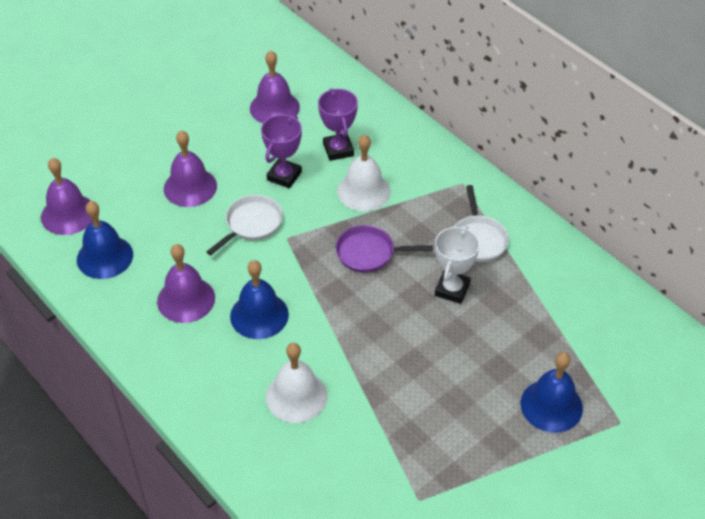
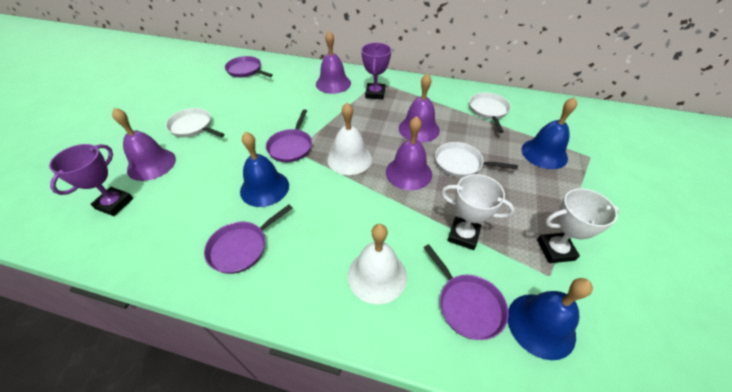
purple pan: [336,225,433,273] = 1 -> [204,204,292,274] [225,56,273,77] [266,109,312,162] [424,244,509,340] = 4
white pan: [206,195,283,255] [454,185,509,262] = 2 -> [166,108,225,137] [435,142,518,177] [469,92,511,133] = 3
white trophy: [435,226,480,304] = 1 -> [441,174,514,250] [537,188,620,263] = 2

